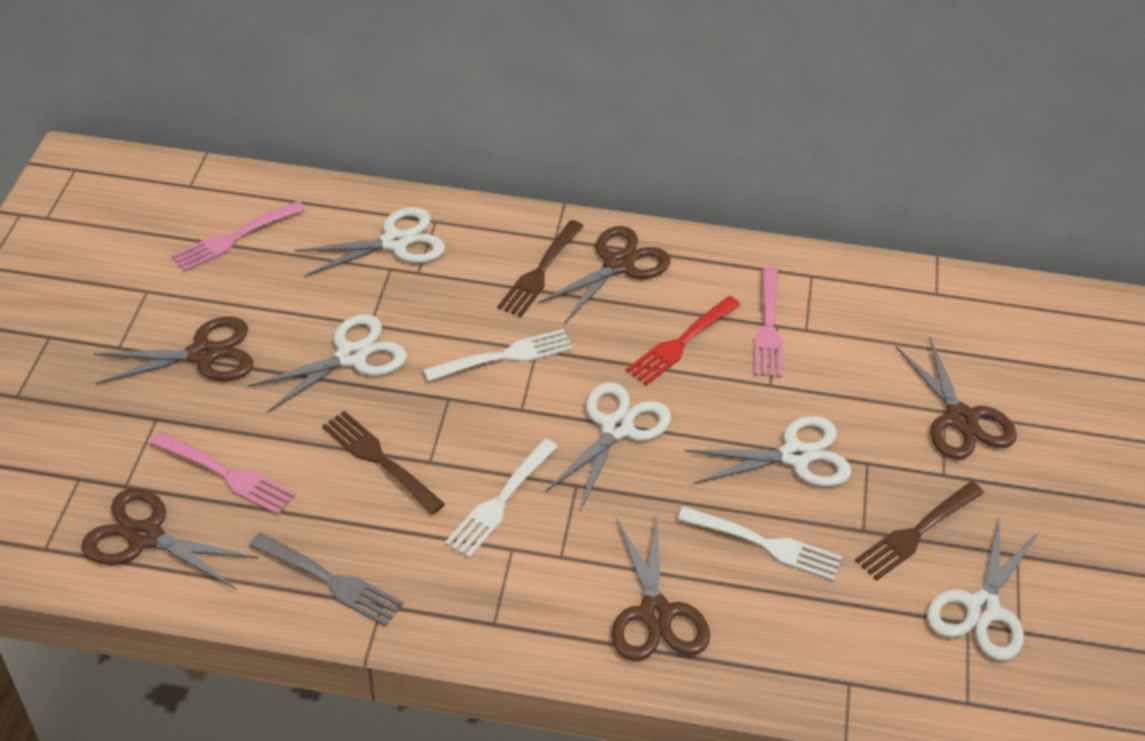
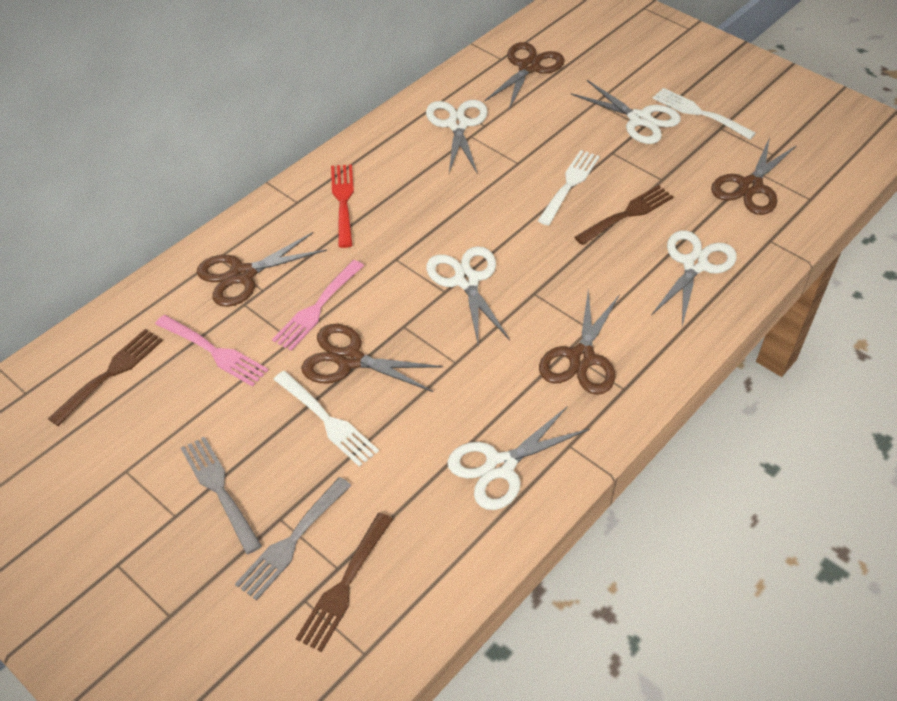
grey fork: [249,533,404,627] = 1 -> [181,436,262,554] [235,477,352,601] = 2
pink fork: [150,432,296,515] [171,201,306,272] [754,267,782,378] = 3 -> [155,315,269,387] [272,260,364,351] = 2

